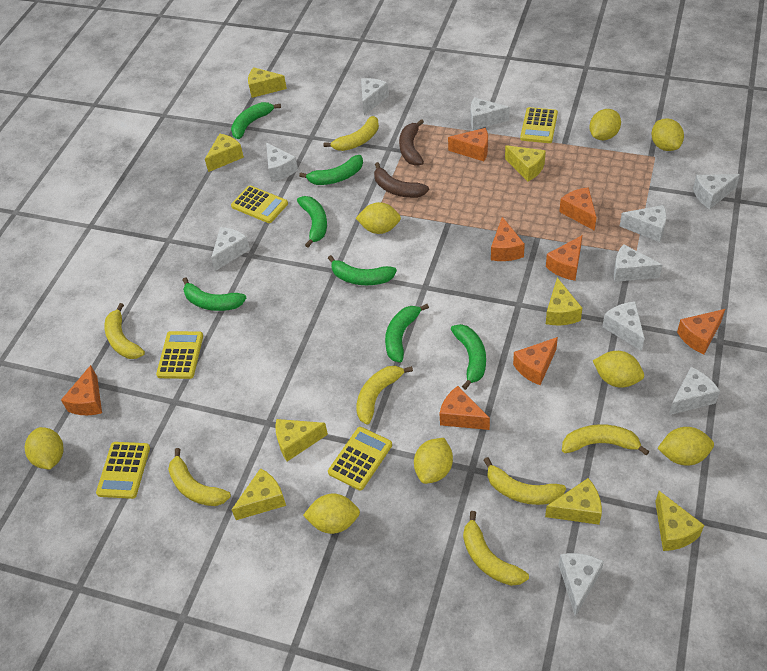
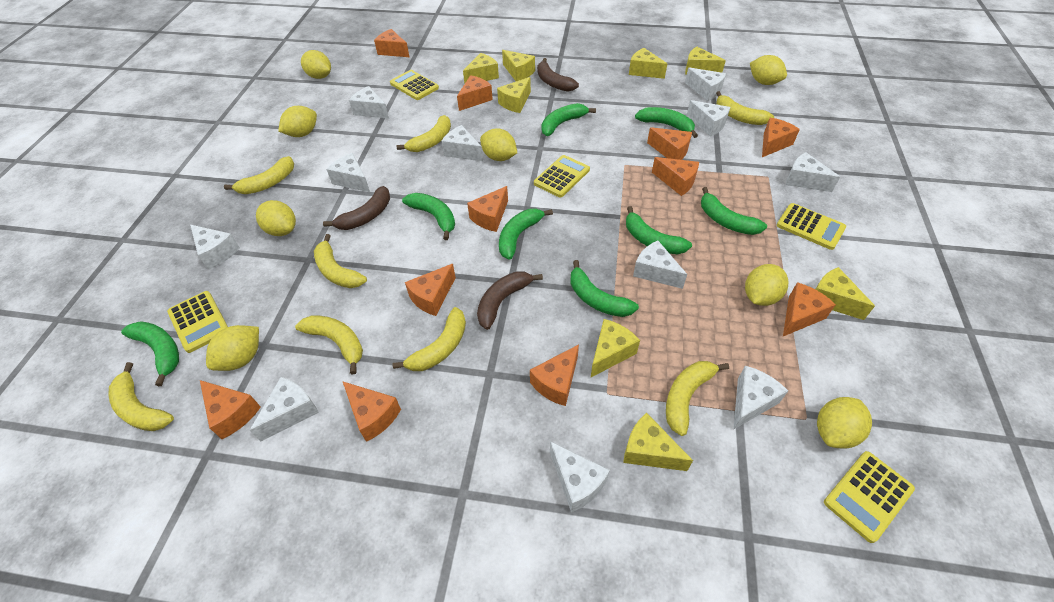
brown banana: [374,162,429,198] [399,119,424,166] = 2 -> [323,186,390,230] [477,271,543,330] [537,58,579,92] = 3
green banana: [183,277,246,311] [231,102,281,139] [297,196,327,248] [299,155,363,185] [328,255,397,285] [385,304,429,363] [451,324,486,390] = 7 -> [121,321,179,386] [402,193,455,240] [499,209,553,260] [542,103,596,136] [571,260,639,317] [626,206,692,254] [635,107,698,138] [701,187,767,235] = 8
orange cheese: [61,365,102,415] [439,386,490,430] [448,128,488,161] [491,217,525,261] [513,337,558,385] [546,235,582,281] [559,187,597,231] [677,309,725,355] = 8 -> [200,380,261,439] [342,381,401,442] [374,29,409,57] [405,264,456,316] [457,75,493,111] [467,186,508,232] [530,344,579,406] [647,127,692,160] [652,157,699,196] [762,118,800,157] [783,282,836,336] = 11
white cheese: [211,227,250,271] [266,143,298,182] [361,78,389,115] [471,97,510,130] [559,553,604,617] [602,301,645,351] [614,244,662,282] [620,205,667,242] [669,367,720,415] [693,174,740,209] = 10 -> [190,225,240,269] [250,377,319,442] [326,153,370,192] [349,86,389,119] [442,125,483,161] [550,441,610,512] [633,241,687,289] [685,67,726,101] [686,100,730,137] [733,366,788,430] [786,152,840,192] = 11
yellow banana: [104,303,145,359] [168,448,231,506] [323,116,379,151] [356,366,413,424] [463,511,529,586] [484,457,566,505] [562,424,650,455] = 7 -> [108,362,174,431] [224,156,294,194] [295,315,363,375] [314,234,367,288] [393,307,466,371] [397,115,451,152] [666,361,729,436] [716,91,774,125] = 8

